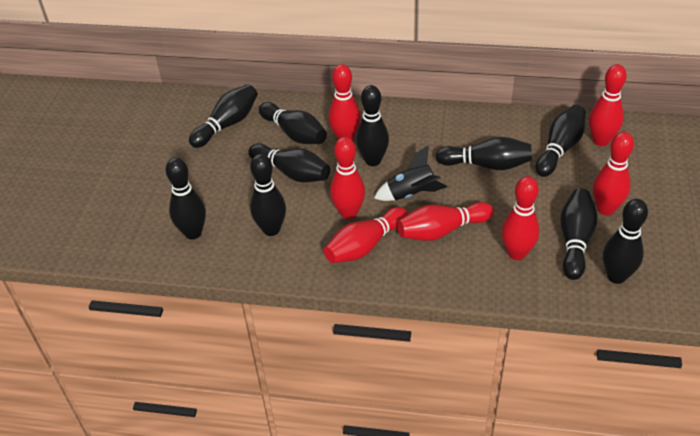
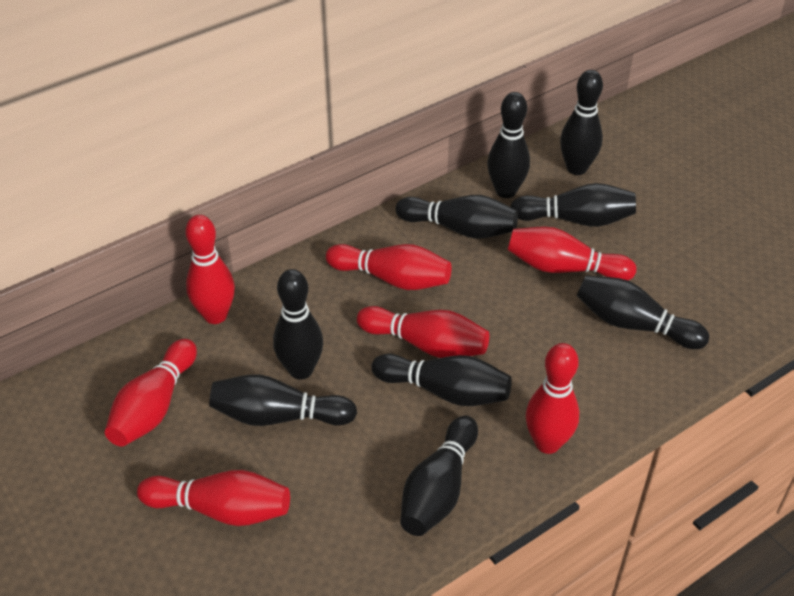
black bowling pin: [166,158,206,239] [189,84,258,148] [248,144,330,182] [250,154,286,236] [259,102,327,144] [356,85,389,166] [435,137,532,170] [535,105,586,177] [560,188,598,280] [603,199,648,284] = 10 -> [209,374,357,426] [273,269,323,380] [371,354,512,406] [396,195,518,239] [400,416,478,536] [487,92,530,198] [511,183,636,227] [560,70,603,175] [577,275,709,349] = 9
black rocket: [374,146,447,201] = 1 -> none = 0

